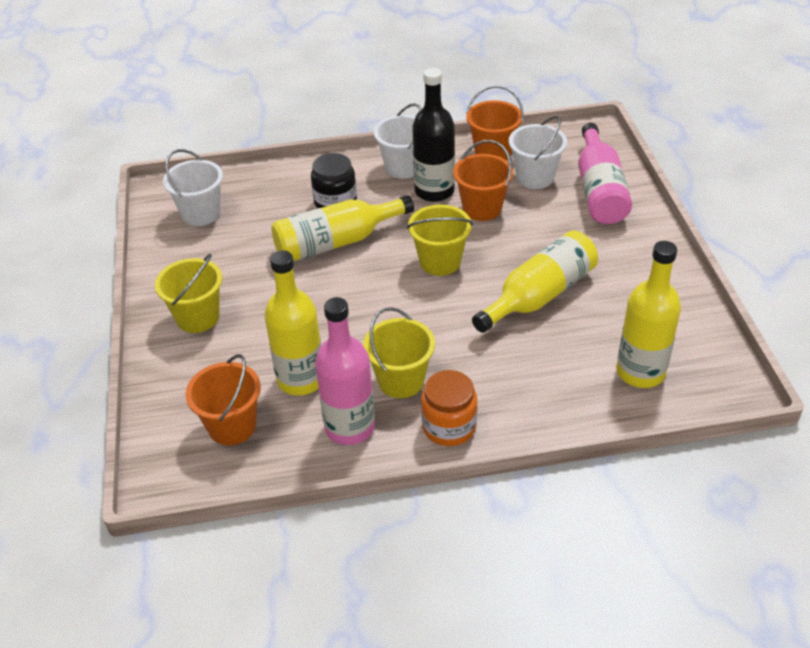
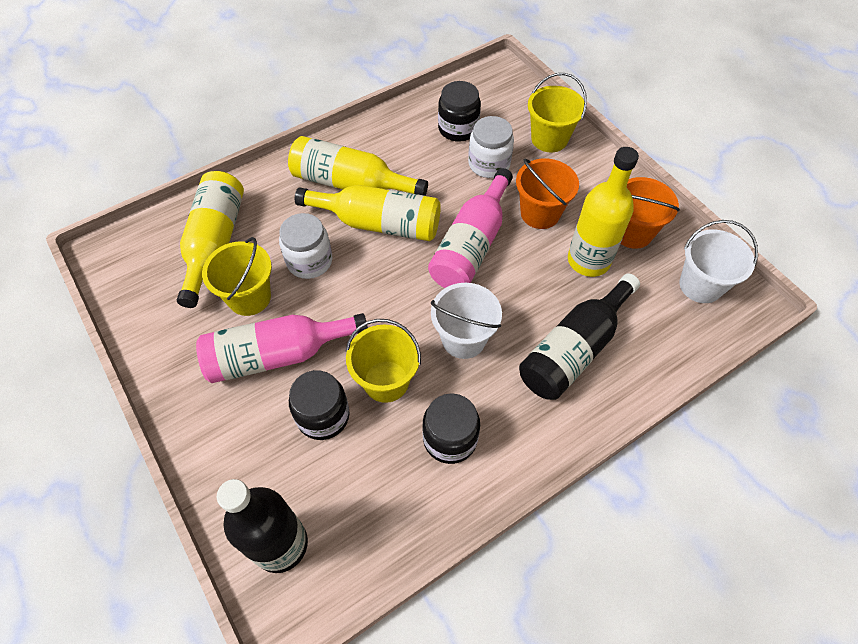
black bottle: [412,68,455,202] = 1 -> [217,479,308,573] [519,274,640,400] = 2
black jar: [311,153,357,208] = 1 -> [289,370,350,440] [422,393,480,464] [438,81,481,142] = 3
orange bucket: [186,354,261,445] [453,140,513,221] [466,86,524,160] = 3 -> [516,159,579,229] [621,177,680,249] = 2
orange jar: [421,370,477,446] = 1 -> none = 0
white bucket: [163,149,223,226] [374,103,422,179] [509,116,567,189] = 3 -> [431,283,502,359] [680,220,758,303] = 2
white jar: none = 0 -> [279,213,332,279] [468,116,514,178] = 2

